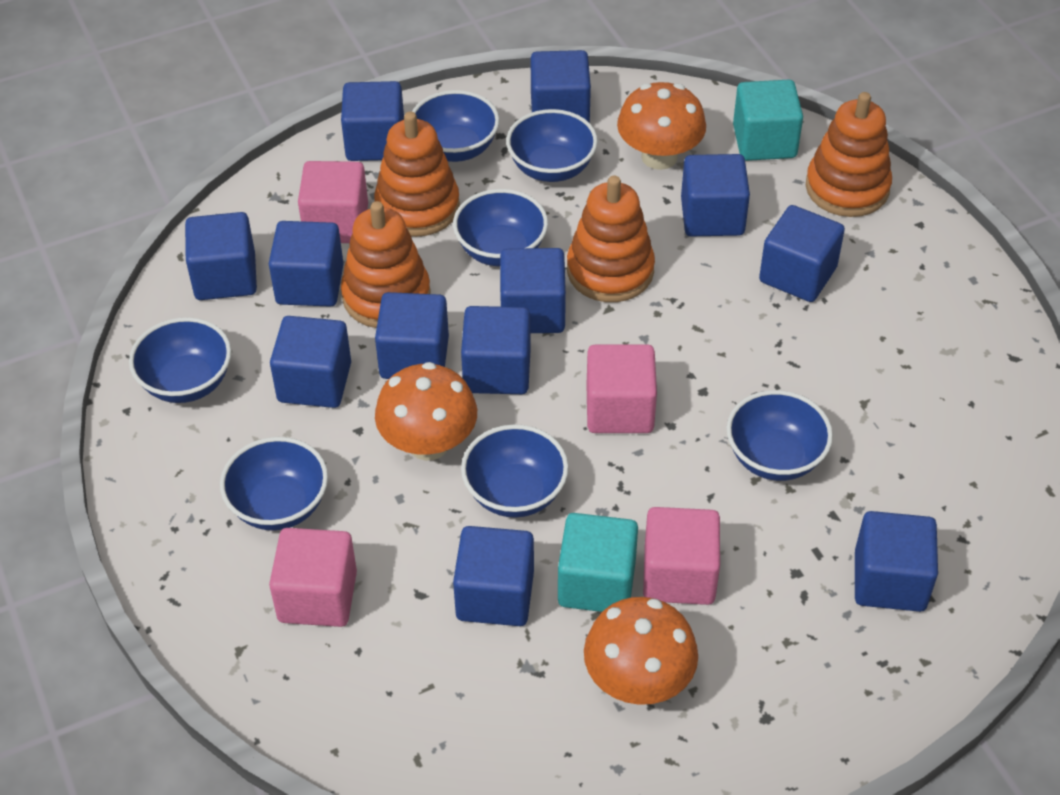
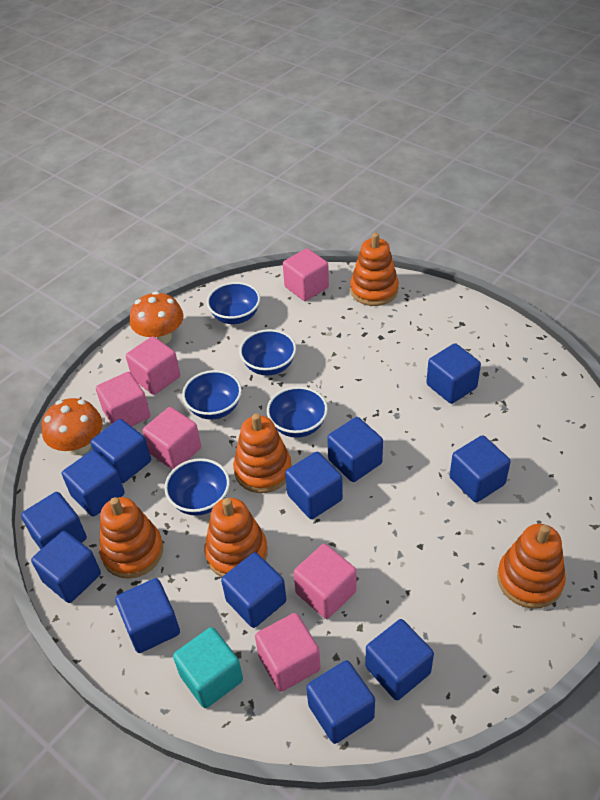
blue bowl: [129,317,231,403] [220,437,328,530] [412,90,500,162] [453,189,548,266] [461,424,569,518] [506,109,598,182] [727,390,833,481] = 7 -> [164,458,230,516] [182,370,242,420] [207,282,260,324] [239,329,296,375] [267,386,328,438] = 5
orange mushroom: [375,362,477,461] [584,597,698,705] [617,82,706,170] = 3 -> [41,398,103,455] [130,291,183,344] = 2
orange stacking toy: [341,201,431,328] [374,111,460,237] [567,176,655,302] [806,92,892,217] = 4 -> [99,497,163,579] [204,498,268,577] [233,413,292,493] [350,233,399,306] [497,524,566,609] = 5
pink cube: [269,528,357,627] [298,161,368,243] [586,345,657,433] [643,507,720,605] = 4 -> [96,372,150,427] [126,336,180,395] [143,407,201,470] [255,613,321,692] [283,248,329,301] [293,544,357,619] = 6
turquoise cube: [558,513,638,612] [733,80,803,161] = 2 -> [173,627,243,708] = 1

